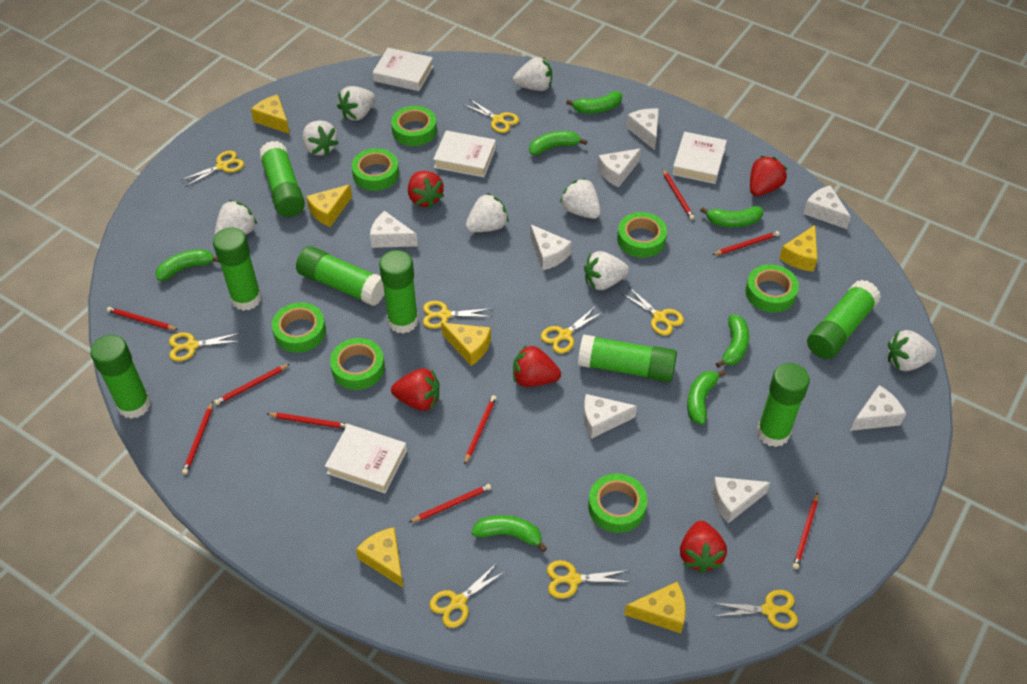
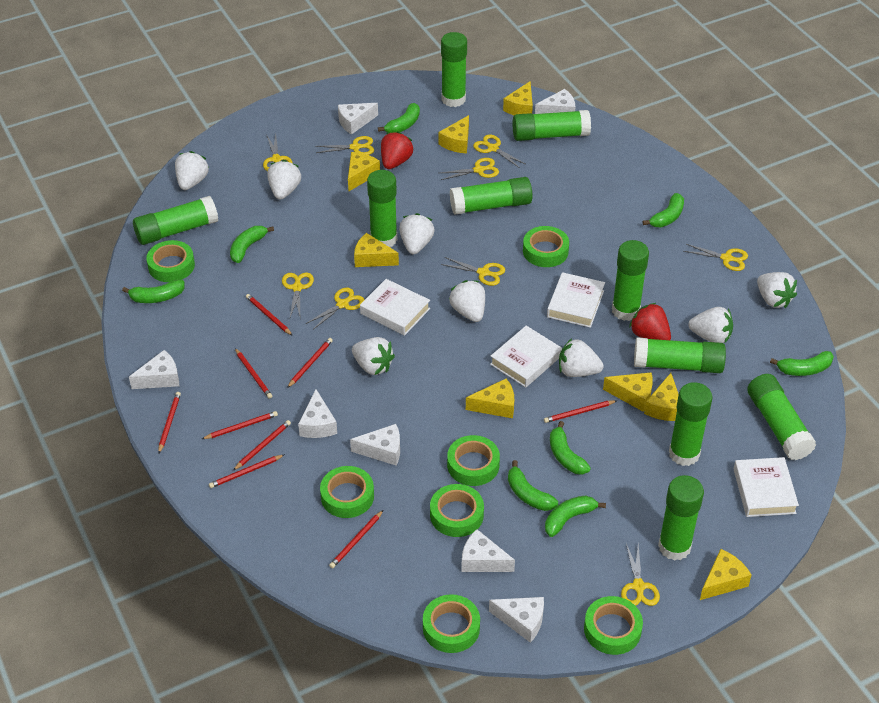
green banana: [155,249,220,281] [472,515,547,552] [529,131,587,155] [566,91,622,113] [687,370,726,425] [700,206,763,227] [716,314,749,368] = 7 -> [122,280,184,303] [230,226,274,263] [378,103,420,133] [508,460,558,511] [545,495,606,537] [550,421,591,475] [643,193,684,227] [770,351,834,376] = 8
green glue stick: [90,335,151,419] [213,227,262,311] [259,141,305,217] [296,246,384,306] [379,250,419,334] [578,334,677,382] [757,363,810,447] [807,280,881,359] = 8 -> [133,196,218,245] [367,170,397,247] [441,32,467,107] [450,177,532,215] [513,110,591,141] [612,240,649,321] [634,337,726,373] [658,475,704,561] [669,382,712,466] [747,374,816,460] = 10
red strawberry: [391,368,440,411] [408,171,444,208] [513,344,561,387] [680,521,727,573] [750,156,787,196] = 5 -> [381,131,414,169] [629,303,671,340] = 2
white cheese: [370,211,418,248] [530,224,571,270] [583,394,637,439] [598,148,641,187] [626,108,659,150] [712,477,770,523] [803,186,851,229] [850,385,906,431] = 8 -> [129,350,179,389] [298,389,337,438] [338,103,378,135] [350,424,400,466] [461,529,515,572] [489,597,544,643] [535,89,575,114] = 7
yellow cheese: [251,95,290,134] [306,185,352,227] [356,527,404,588] [441,323,491,366] [624,582,686,633] [779,225,818,272] = 6 -> [348,152,380,192] [354,233,399,267] [439,115,469,153] [466,379,514,418] [503,81,533,115] [603,372,653,412] [644,373,679,421] [700,549,752,600] = 8

